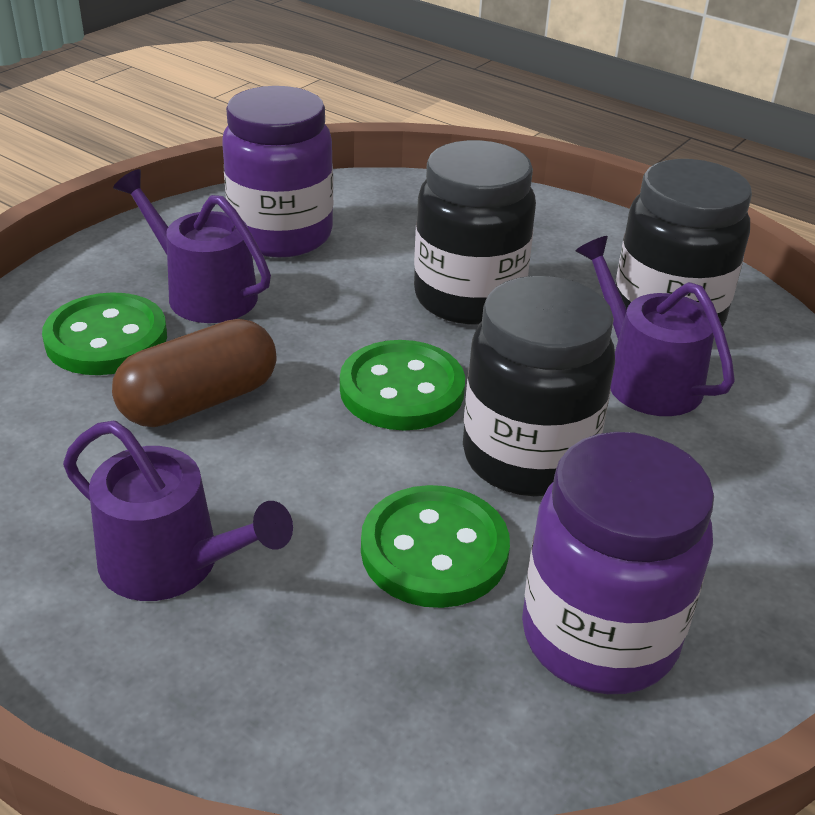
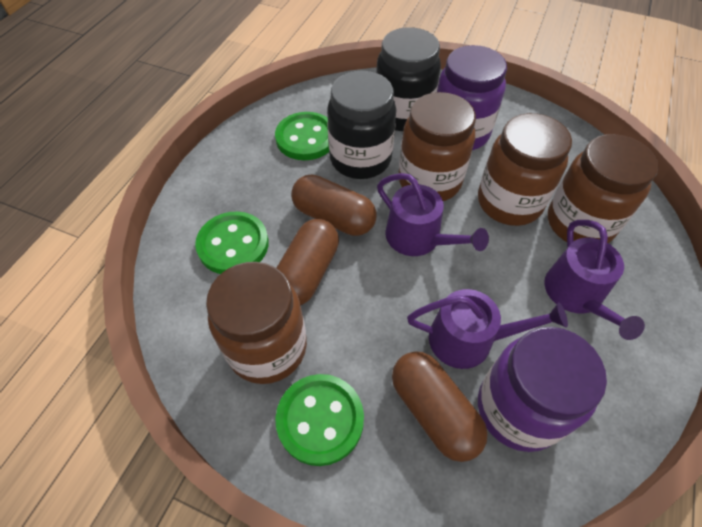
black jar: [414,140,536,325] [463,276,615,496] [616,159,752,327] = 3 -> [327,71,396,179] [376,27,441,131] = 2
brown capsule: [112,319,277,427] = 1 -> [277,219,339,305] [291,175,377,236] [392,351,488,462] = 3
brown jar: none = 0 -> [206,262,307,384] [398,92,476,201] [478,113,572,226] [548,134,659,243] = 4

